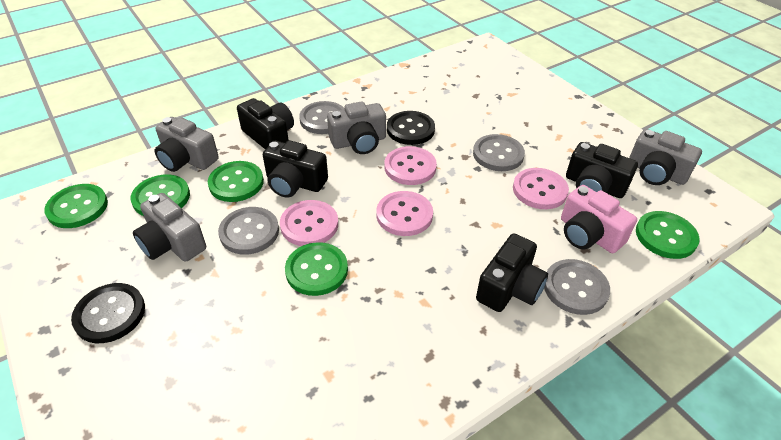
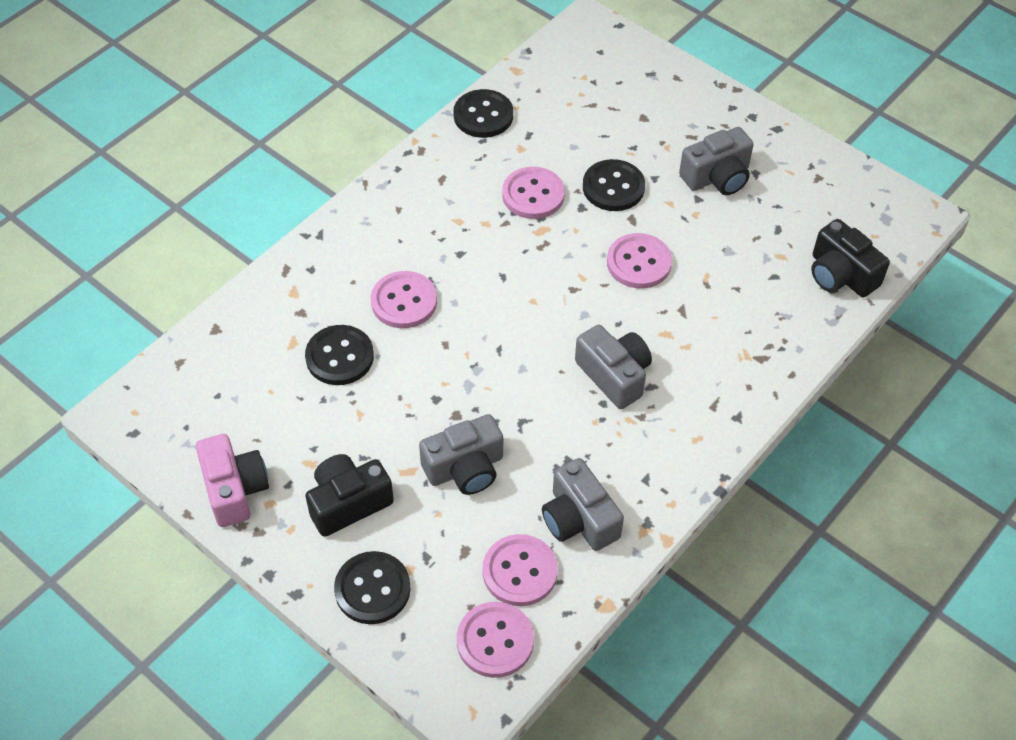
black button: [71,283,145,343] [387,111,435,145] = 2 -> [305,325,374,385] [334,551,411,624] [453,89,513,138] [583,159,645,211] = 4
black camera: [237,98,294,149] [263,140,328,198] [476,233,548,312] [566,142,638,198] = 4 -> [305,454,394,537] [811,219,890,297] = 2
green button: [44,184,108,228] [131,174,190,216] [208,161,264,202] [285,242,348,296] [636,211,700,259] = 5 -> none = 0
grey button: [218,207,279,255] [299,101,345,134] [473,134,525,171] [544,259,610,315] = 4 -> none = 0
pink button: [280,200,338,246] [376,191,433,236] [385,146,437,185] [513,168,569,209] = 4 -> [371,271,437,328] [457,602,534,678] [483,534,558,606] [502,167,565,219] [607,233,672,289] = 5

